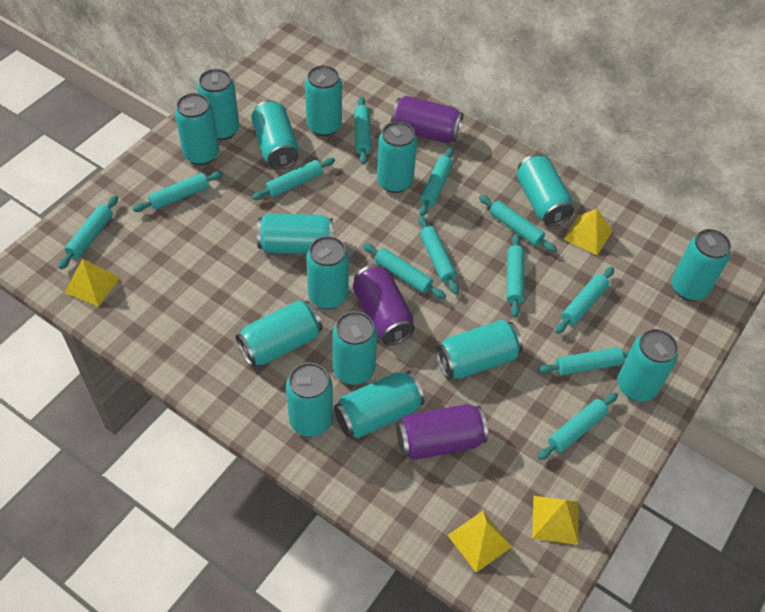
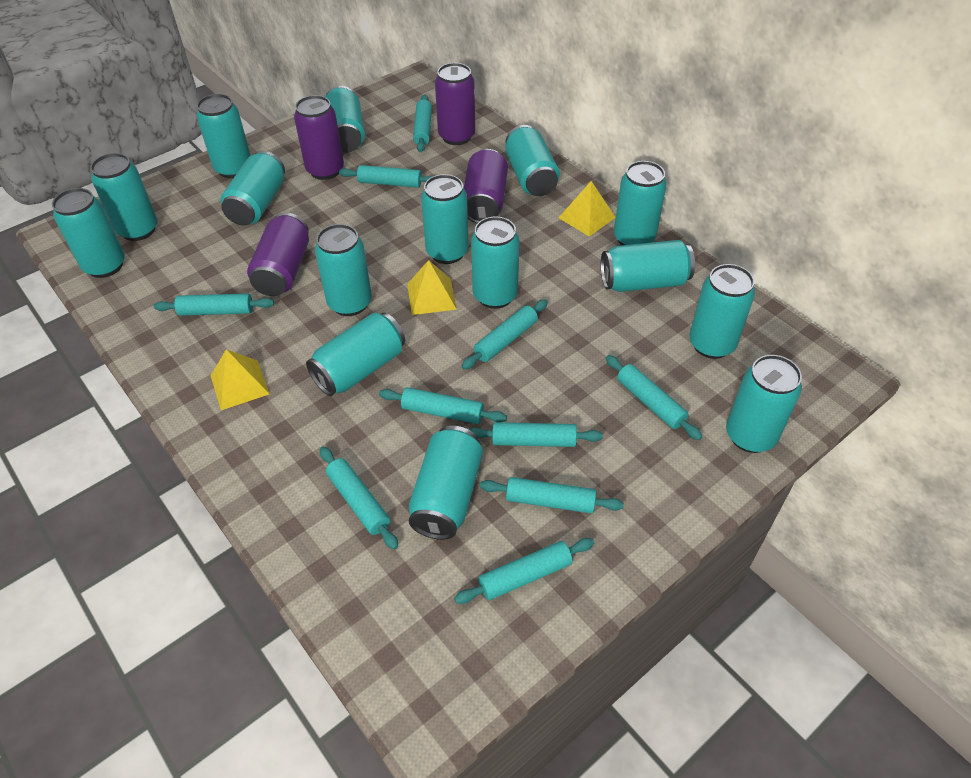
purple can: [353,264,415,345] [391,96,463,143] [396,404,488,460] = 3 -> [247,213,309,296] [294,95,344,180] [435,63,475,145] [464,149,508,223] = 4
turquoise rolling pin: [59,195,118,269] [133,171,223,212] [252,158,335,200] [354,97,371,165] [363,243,446,299] [418,216,459,294] [419,148,453,216] [479,195,557,252] [507,234,524,318] [538,347,630,375] [538,392,618,460] [555,267,614,334] = 12 -> [154,293,274,316] [320,446,398,550] [339,165,433,188] [379,387,507,424] [413,95,432,152] [454,538,594,604] [462,299,548,370] [469,422,603,447] [480,477,624,514] [606,355,702,440] = 10
yellow pyramid: [64,259,120,307] [448,511,512,573] [532,496,578,545] [563,209,612,256] = 4 -> [211,349,269,410] [407,260,457,315] [559,181,616,237] = 3

